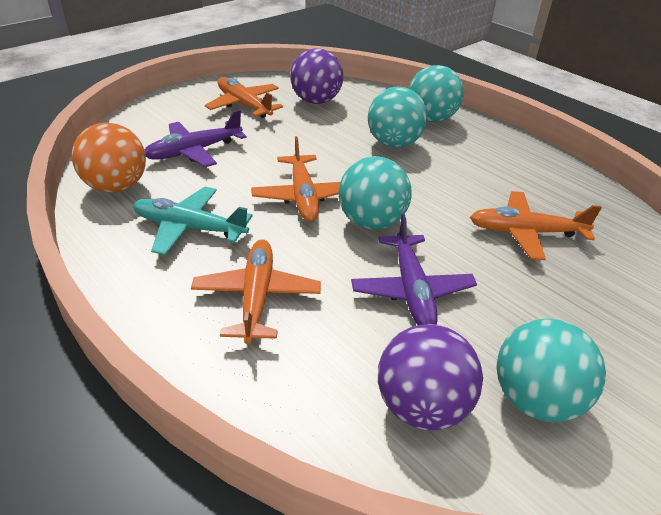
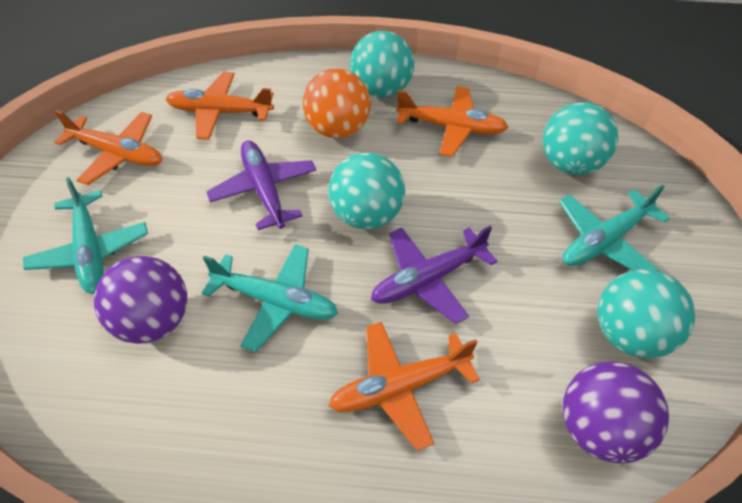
turquoise plane: [133,187,252,255] = 1 -> [23,177,148,294] [202,245,338,352] [559,185,670,271] = 3

